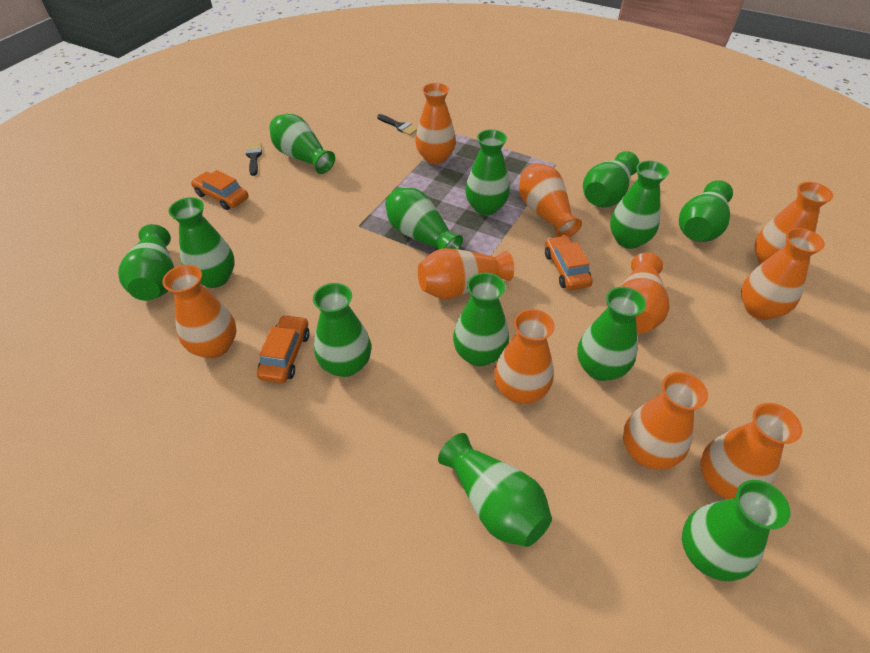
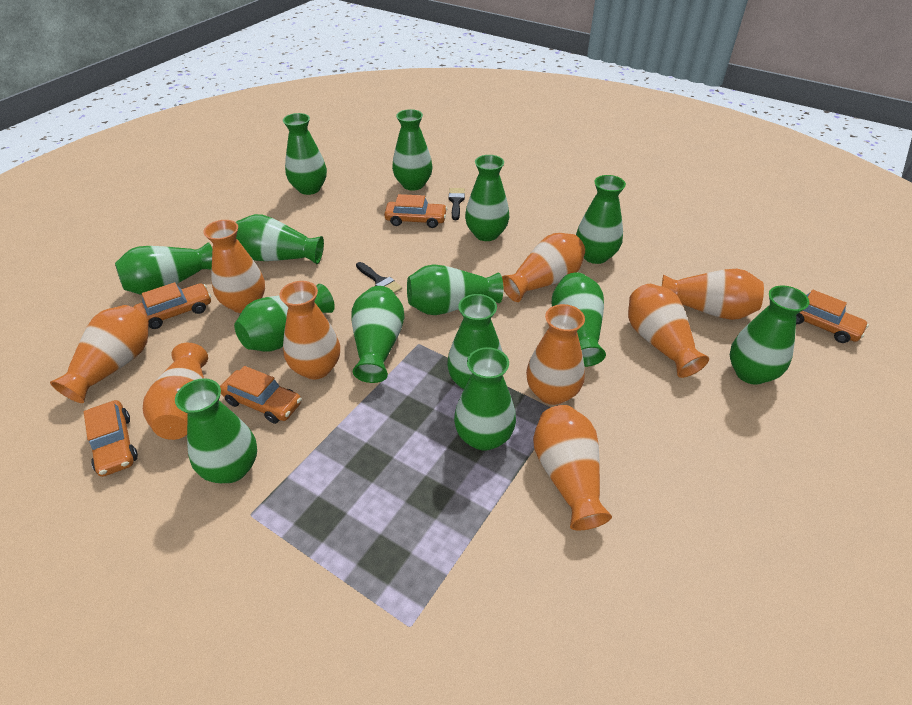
green vase: [118,224,174,301] [168,198,235,288] [269,114,335,174] [313,283,371,377] [385,188,463,250] [438,433,552,547] [453,273,509,366] [465,129,510,215] [577,287,646,381] [583,151,639,207] [610,161,669,249] [679,180,733,242] [682,480,791,581] = 13 -> [115,242,212,295] [175,378,257,483] [234,284,335,352] [236,214,324,265] [283,113,327,195] [351,286,405,383] [392,109,432,191] [407,264,503,315] [447,294,503,389] [454,347,516,451] [465,155,509,241] [552,272,606,367] [576,175,626,264] [730,285,809,385] = 14
orange car: [191,170,248,210] [257,315,310,383] [545,235,593,290] = 3 -> [84,400,138,477] [133,282,211,329] [220,366,302,424] [384,194,447,228] [796,290,869,343] = 5
orange vase: [162,265,236,358] [415,83,456,164] [418,248,514,299] [494,309,555,404] [519,163,582,237] [620,252,670,333] [623,372,708,470] [700,403,802,499] [741,228,825,320] [755,182,833,264] = 10 -> [50,305,149,403] [143,343,208,440] [203,220,265,313] [279,281,340,379] [502,233,585,302] [526,304,585,405] [533,405,612,530] [628,284,709,378] [662,269,764,320] = 9

